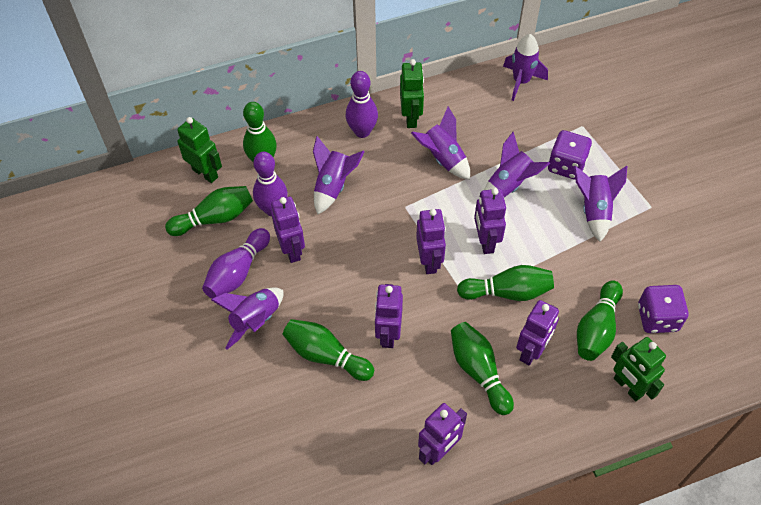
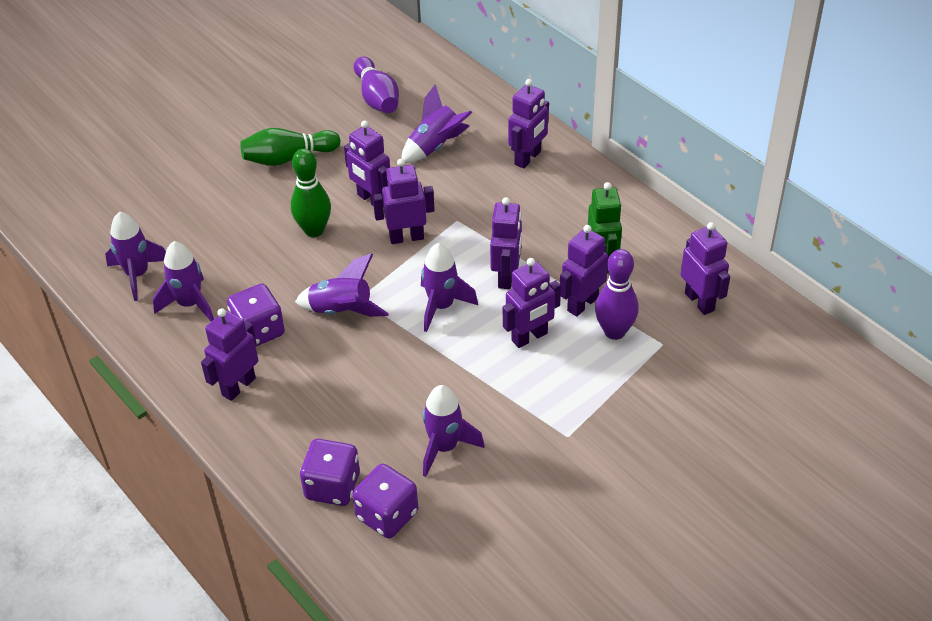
green bowling pin: [165,186,253,236] [243,102,277,162] [282,319,374,381] [451,322,514,415] [457,265,554,301] [577,280,623,361] = 6 -> [241,128,340,166] [291,149,331,237] = 2
green robot: [177,117,222,183] [400,59,424,128] [611,337,666,401] = 3 -> [588,182,622,274] = 1
purple bowling pin: [202,228,270,299] [253,152,288,216] [345,71,378,138] = 3 -> [354,57,399,113] [595,249,639,340] = 2
purple dice: [548,130,592,180] [638,285,688,333] = 2 -> [227,284,285,346] [300,439,360,506] [353,464,418,539] = 3
purple robot: [271,197,305,263] [375,284,403,348] [416,209,446,274] [418,403,467,465] [474,188,506,254] [516,300,559,365] = 6 -> [201,308,258,401] [344,121,390,206] [373,159,435,244] [490,197,522,289] [503,258,561,348] [508,79,549,169] [560,225,608,317] [681,222,730,315] = 8

